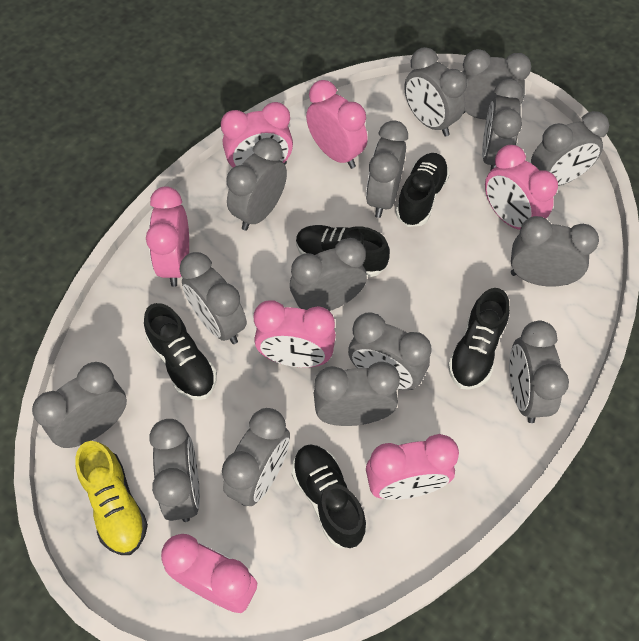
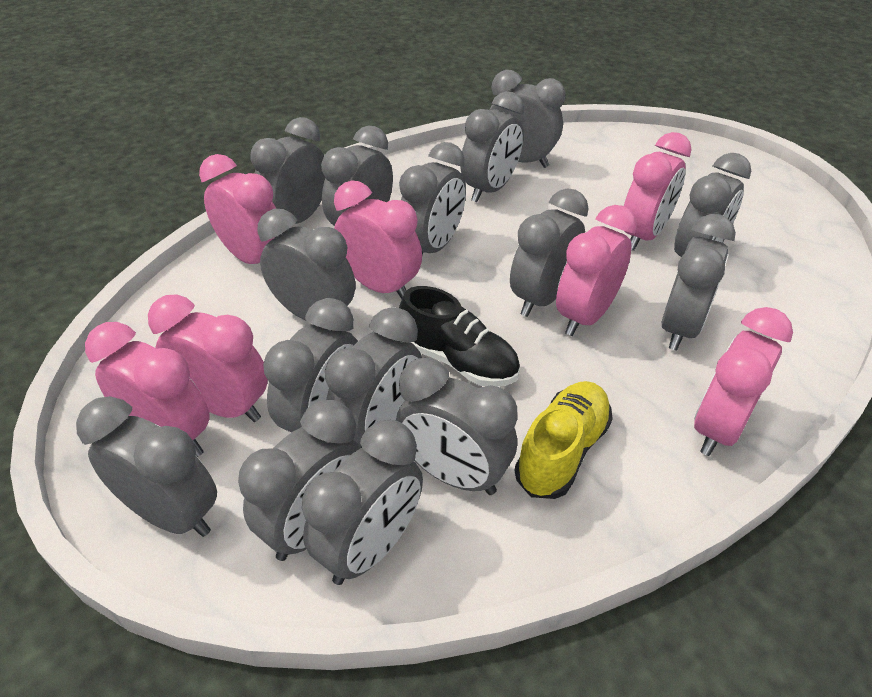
black shoe: [144,303,217,400] [292,444,367,548] [296,225,390,277] [396,153,450,227] [448,288,510,390] = 5 -> [399,286,520,387] = 1

